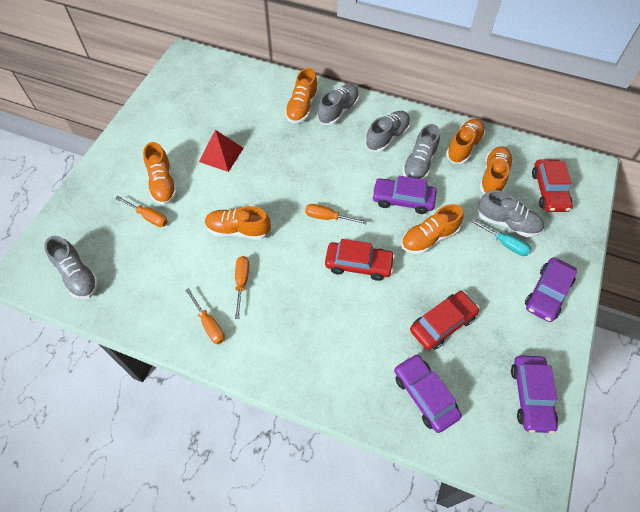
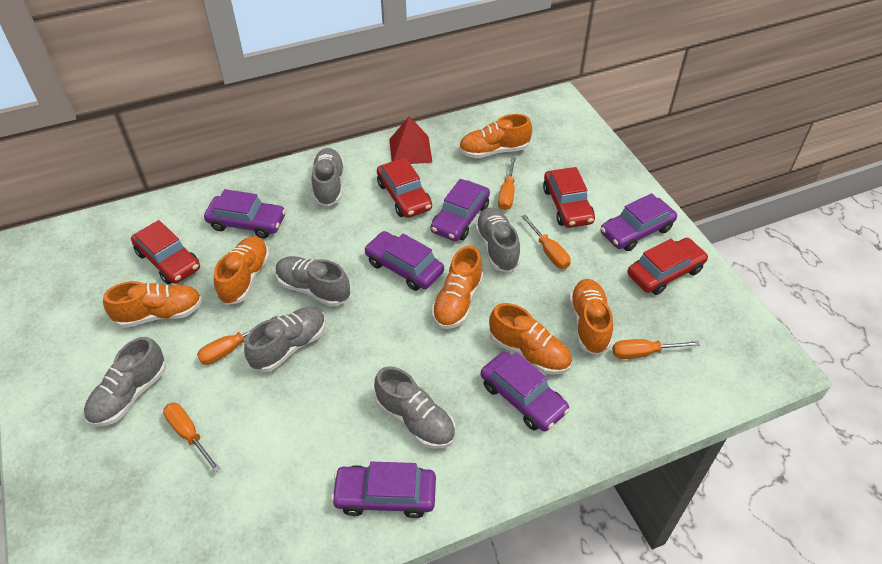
grey shoe: [44,236,99,299] [318,84,360,125] [365,111,411,152] [402,124,440,180] [478,190,544,237] = 5 -> [84,337,166,427] [244,307,326,372] [276,256,350,307] [312,148,344,207] [374,366,455,449] [475,208,521,272] = 6
orange screwdriver: [115,196,168,227] [185,288,225,344] [235,256,249,319] [305,204,367,224] = 4 -> [163,403,221,473] [197,316,277,365] [498,157,516,210] [521,215,571,269] [612,339,700,359] = 5
purple car: [372,176,437,214] [394,354,462,433] [511,355,558,434] [525,257,577,322] = 4 -> [204,189,286,238] [331,462,436,518] [364,231,444,291] [431,179,490,241] [481,351,570,431] [600,193,677,251] = 6
red car: [325,239,395,281] [410,291,480,350] [532,159,573,212] = 3 -> [131,220,200,284] [377,157,432,218] [543,167,595,228] [628,238,708,295] = 4
turquoise screwdriver: [470,219,531,256] = 1 -> none = 0

